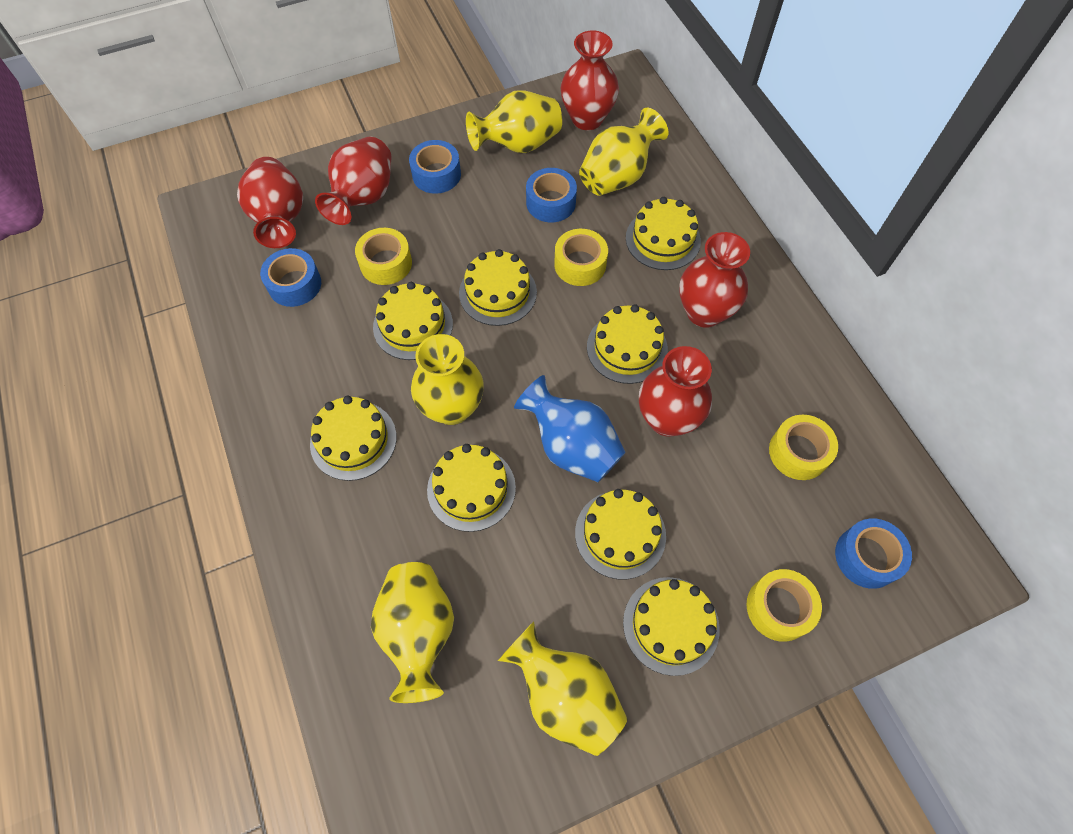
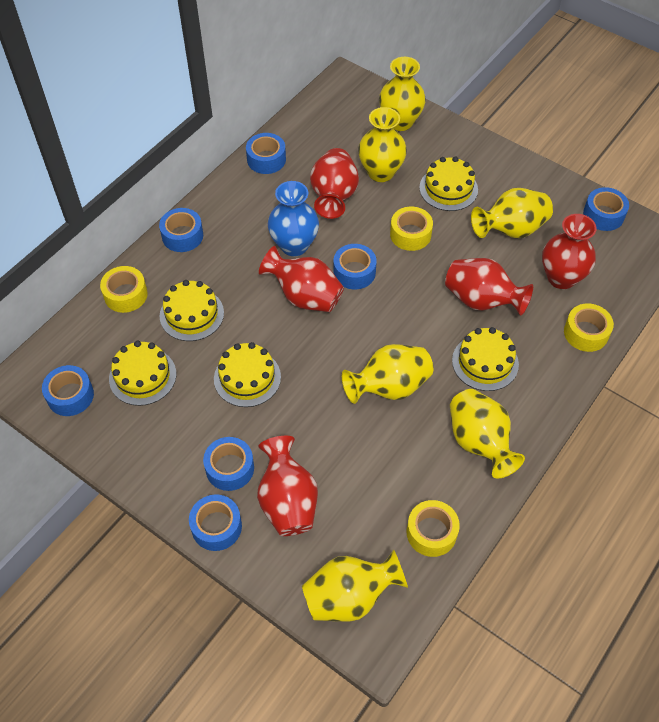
blue tape: [260,248,321,307] [409,140,461,194] [526,168,577,223] [835,519,912,589] = 4 -> [42,365,94,416] [159,208,203,252] [189,494,242,551] [203,437,254,491] [246,133,286,174] [333,244,377,289] [583,187,629,231] = 7
yellow cake: [310,396,397,481] [373,282,453,360] [427,444,516,532] [459,249,537,326] [575,489,666,580] [587,304,668,384] [623,577,720,676] [626,197,701,270] = 8 -> [109,341,176,406] [160,280,224,341] [214,342,281,407] [419,157,478,211] [452,327,519,391] = 5
yellow vase: [371,562,454,703] [411,334,484,425] [466,91,562,153] [498,622,627,756] [579,108,669,196] = 5 -> [302,550,408,622] [342,344,433,404] [358,107,407,182] [379,57,426,131] [450,389,525,479] [471,188,553,238] = 6

